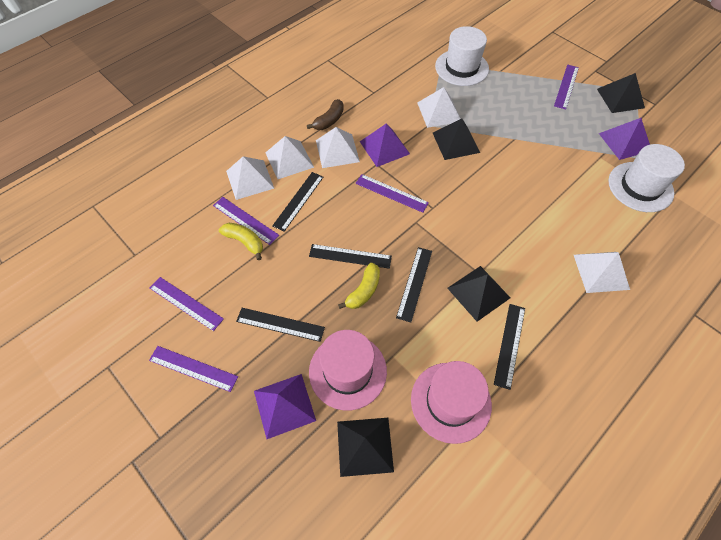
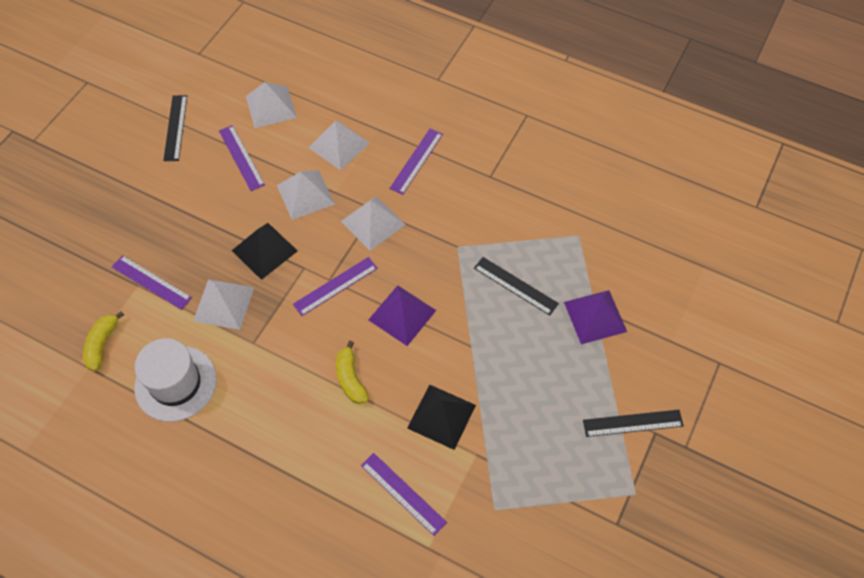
black pyramid: [337,418,394,477] [433,119,480,160] [447,266,510,322] [597,73,645,113] = 4 -> [232,223,298,280] [407,384,476,450] = 2
black ruler: [236,308,325,342] [272,172,323,232] [309,244,392,269] [396,247,432,322] [494,304,525,390] = 5 -> [163,95,187,161] [474,257,559,315] [583,410,684,437] = 3
brown banana: [307,99,344,130] = 1 -> none = 0
pink hat: [309,330,387,410] [411,361,492,444] = 2 -> none = 0
purple pyramid: [254,374,316,439] [360,124,410,167] [599,118,650,160] = 3 -> [368,285,436,346] [564,290,627,344] = 2
white hat: [435,26,489,86] [608,144,685,212] = 2 -> [134,338,217,422] = 1

